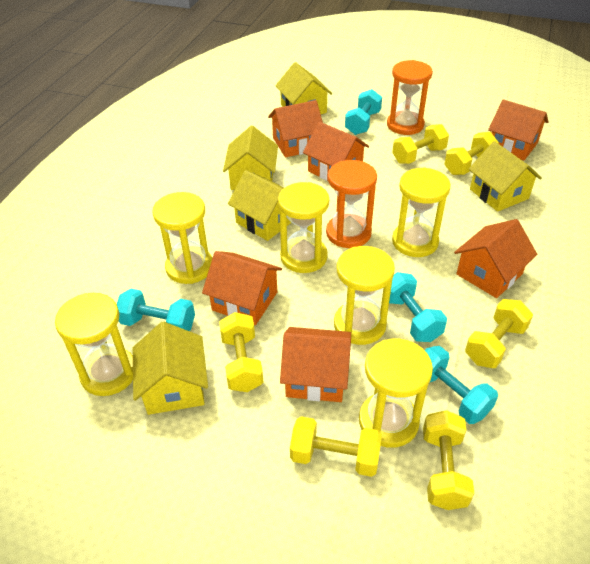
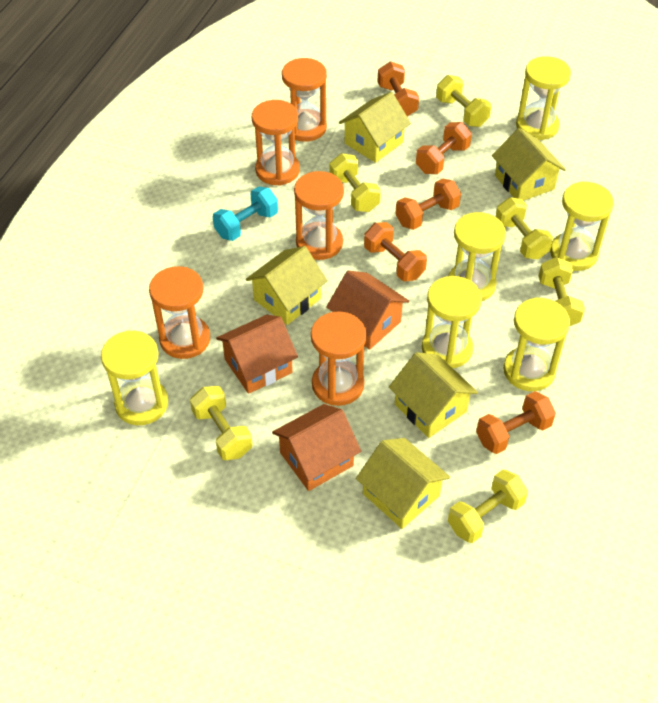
orange dumbbell: none = 0 -> [364,222,427,281] [377,61,419,117] [395,179,461,230] [416,122,472,174] [476,391,556,454] = 5
orange hourglass: [326,160,377,248] [387,60,433,135] = 2 -> [149,266,210,359] [252,100,300,186] [282,58,327,142] [294,171,344,260] [311,311,367,406] = 5
orange house: [202,251,282,325] [268,100,323,157] [280,327,351,402] [303,122,369,181] [454,219,537,298] [488,99,549,161] = 6 -> [216,315,298,394] [272,404,361,491] [326,271,409,350] = 3
turquoise dumbbell: [117,289,195,331] [345,89,382,135] [389,272,447,342] [425,346,498,424] = 4 -> [213,186,278,241] = 1

